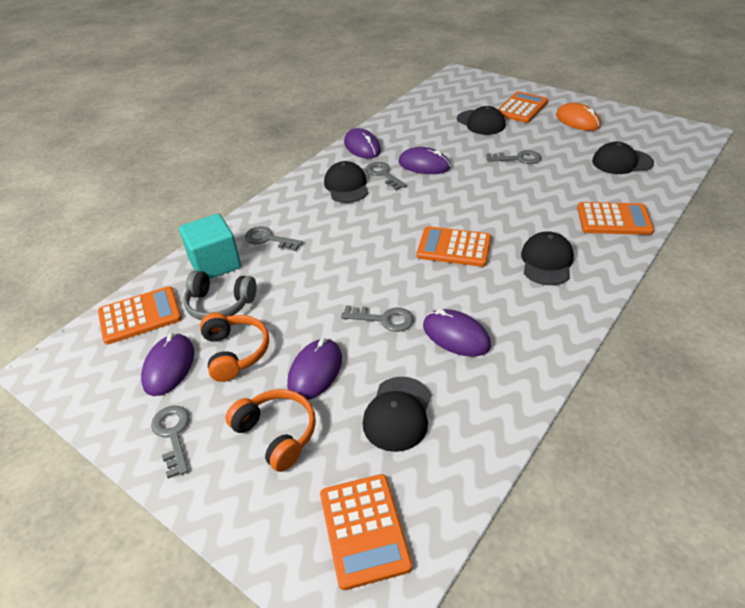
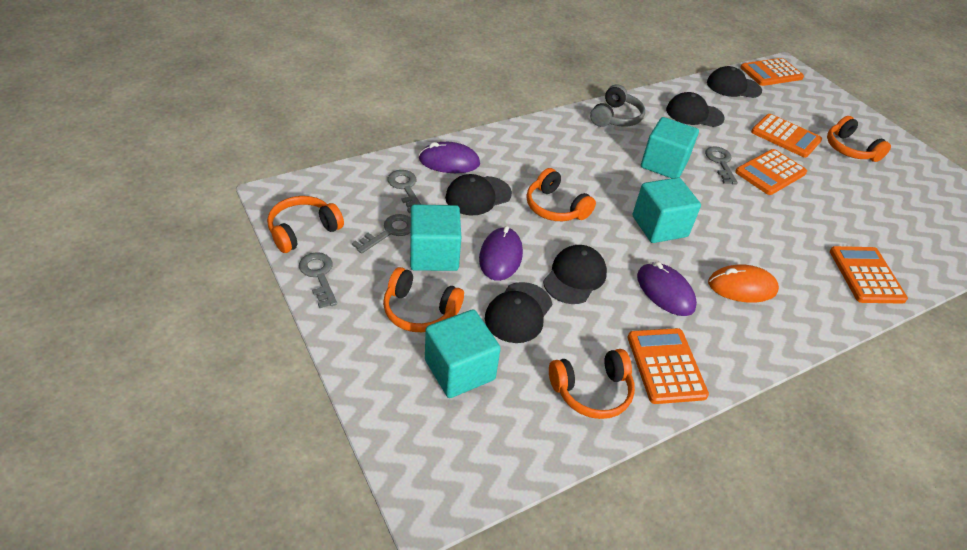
grey key: [151,406,189,479] [245,226,303,251] [341,305,414,332] [366,162,407,190] [486,150,541,164] = 5 -> [299,252,337,308] [352,214,411,254] [388,170,421,213] [705,146,738,185] = 4
orange headphones: [200,313,269,382] [225,389,316,472] = 2 -> [267,196,344,253] [383,267,464,332] [527,168,596,221] [549,349,635,419] [827,116,891,162] = 5
purple mouse: [141,333,194,396] [287,338,342,400] [344,128,381,159] [398,147,450,174] [423,309,491,357] = 5 -> [419,142,480,173] [479,226,523,281] [637,262,697,316] = 3
turquoise cube: [179,214,241,279] = 1 -> [410,204,461,271] [425,309,501,398] [632,178,701,243] [641,117,699,178] = 4

